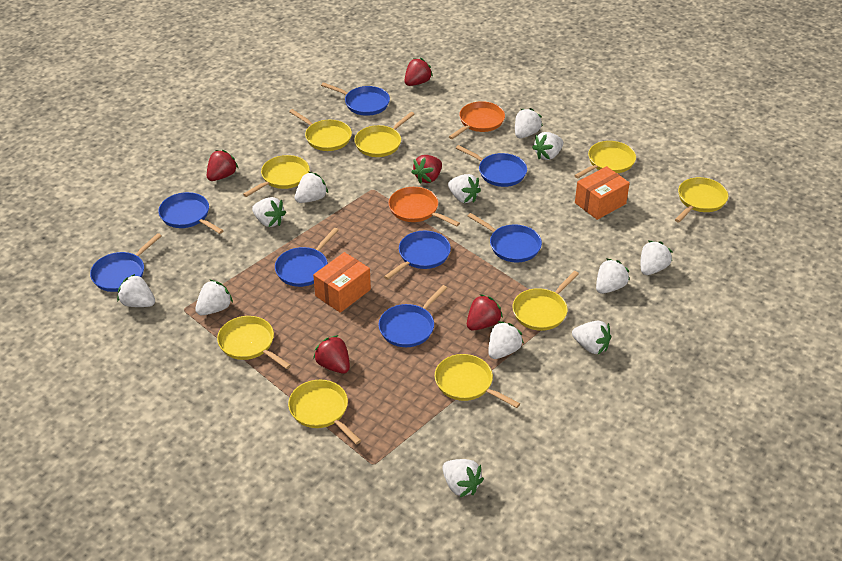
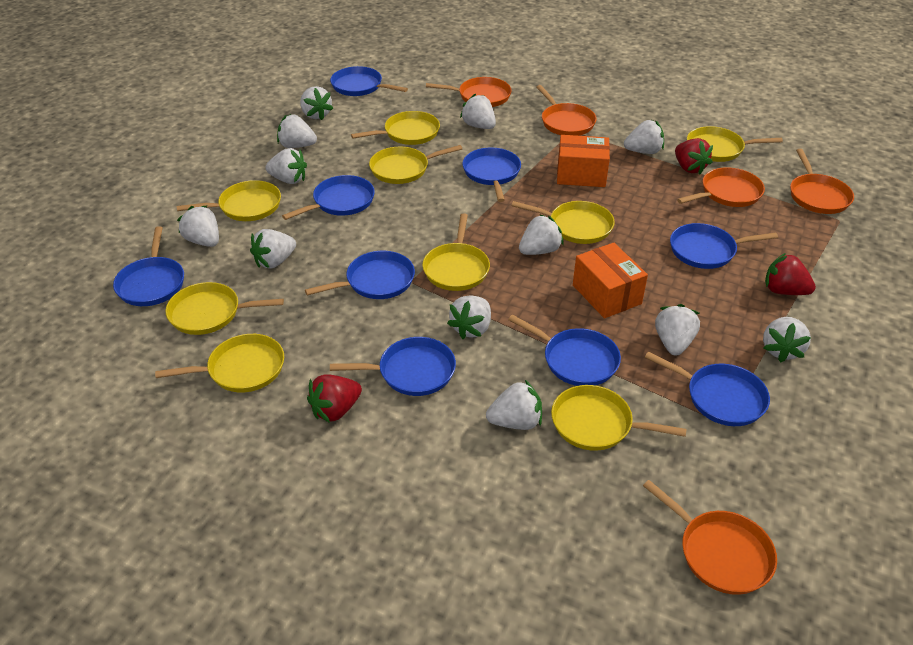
blue pan: [90,233,162,292] [158,192,224,234] [275,228,339,287] [321,82,390,116] [379,285,447,347] [384,231,451,280] [456,145,527,187] [468,213,542,262] = 8 -> [113,226,184,306] [282,175,375,220] [305,251,415,299] [330,66,408,96] [330,337,456,396] [463,148,521,202] [508,315,621,386] [645,352,770,426] [670,223,778,269] = 9
orange pan: [388,187,460,226] [449,101,505,139] = 2 -> [426,77,512,107] [536,85,597,136] [643,480,777,595] [677,167,765,207] [790,149,854,214] = 5
red strawberry: [207,150,238,181] [313,335,350,373] [404,58,433,86] [412,155,442,184] [467,294,503,331] = 5 -> [307,374,362,423] [675,138,713,175] [765,253,816,295] = 3

